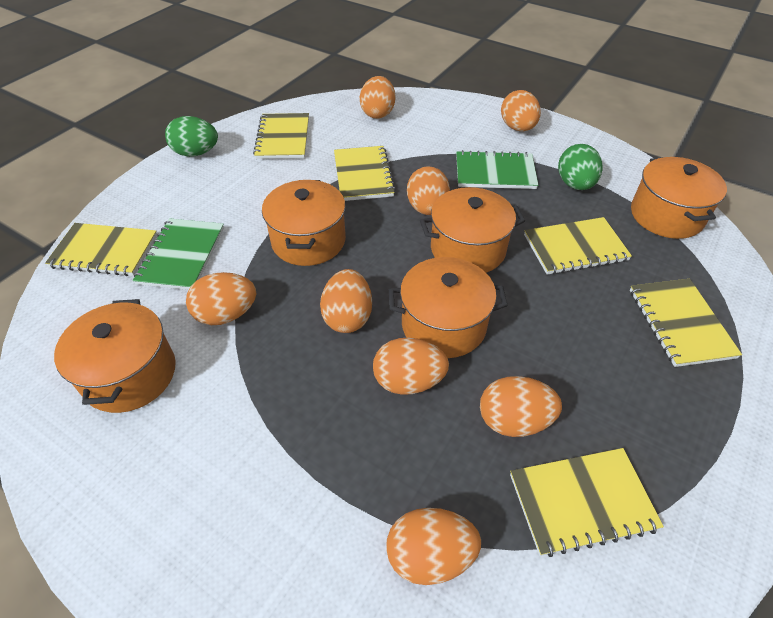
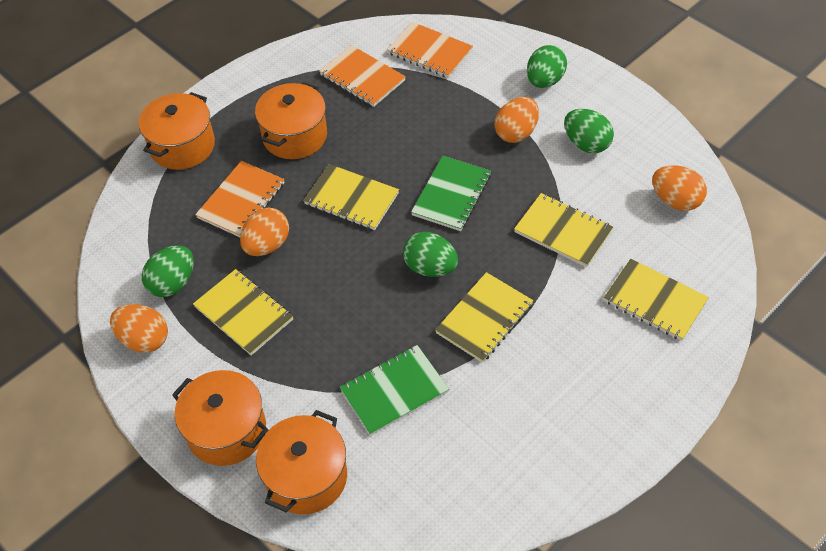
green egg: [165,116,218,157] [558,144,603,190] = 2 -> [142,245,194,297] [403,232,458,277] [527,45,567,88] [564,109,614,153] = 4
orange egg: [186,272,256,325] [320,269,372,333] [360,76,395,119] [373,338,449,395] [386,508,481,585] [407,166,450,215] [480,376,562,437] [501,90,541,131] = 8 -> [110,304,168,353] [240,208,289,256] [494,97,539,143] [652,165,707,211] = 4
orange notebook: none = 0 -> [195,161,285,237] [319,45,406,107] [387,22,473,78] = 3
orange pot: [54,299,176,413] [262,180,346,266] [389,257,508,358] [420,187,525,273] [631,157,727,239] = 5 -> [139,92,215,170] [172,370,268,466] [255,82,327,159] [256,410,347,514] = 4
yellow notebook: [45,223,157,276] [253,113,309,159] [334,146,396,201] [510,448,664,557] [524,217,632,275] [630,279,742,367] = 6 -> [193,269,293,356] [304,164,399,230] [435,272,533,363] [514,193,613,267] [604,259,709,341] = 5

